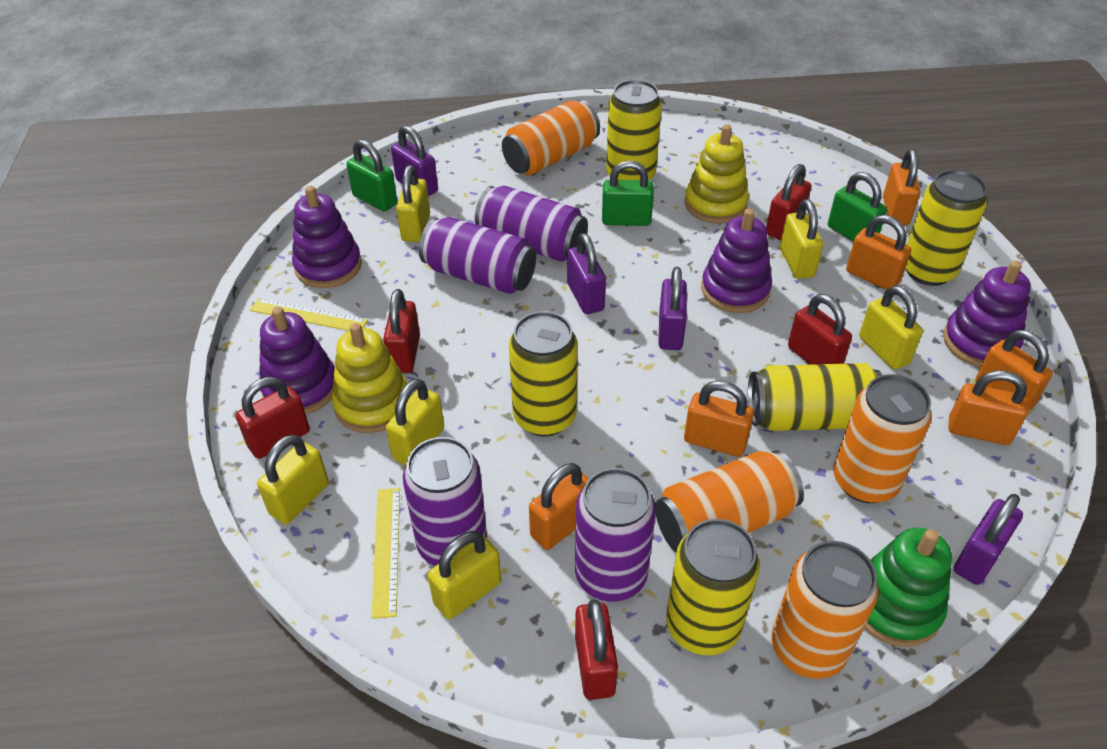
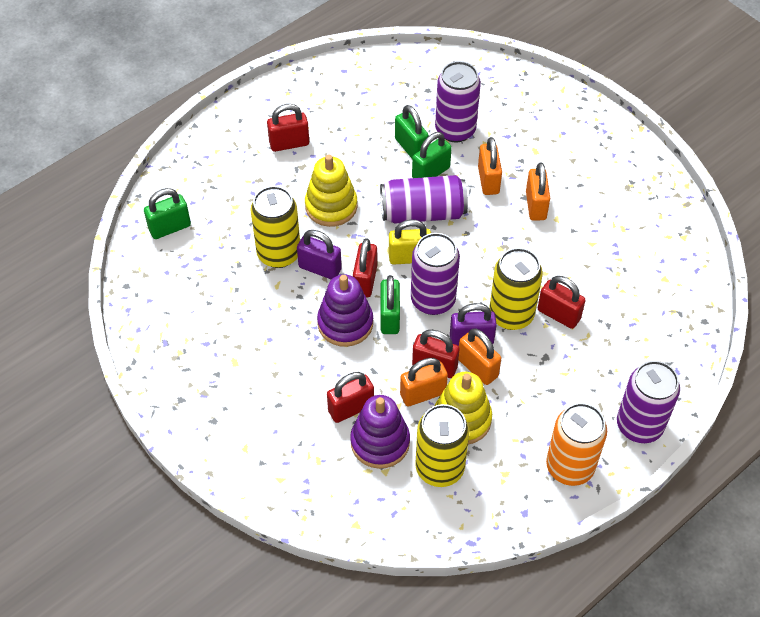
green padlock: [346,139,397,212] [602,160,654,226] [828,172,887,242] = 3 -> [144,188,191,239] [381,275,400,334] [395,105,429,158] [412,132,452,178] = 4
green stacking toy: [864,528,952,647] = 1 -> none = 0
orange can: [502,100,600,175] [655,450,804,552] [772,541,879,679] [833,374,932,503] = 4 -> [546,403,607,486] = 1
orange padlock: [529,463,589,550] [684,381,754,457] [846,215,911,290] [883,149,920,226] [949,370,1028,445] [975,330,1053,411] = 6 -> [400,358,448,406] [458,328,501,385] [478,137,502,195] [526,163,550,221] = 4
purple padlock: [391,125,438,197] [567,233,606,314] [658,267,687,350] [954,494,1023,585] = 4 -> [297,230,342,280] [450,303,497,346] = 2
purple stacking toy: [259,307,335,414] [292,186,362,288] [701,209,772,313] [943,260,1031,367] = 4 -> [317,274,373,347] [350,395,410,469] = 2
yellow can: [509,311,578,436] [606,80,662,180] [666,519,760,655] [748,363,882,431] [906,170,987,286] = 5 -> [251,186,300,268] [415,404,470,487] [489,248,543,330] = 3
yellow padlock: [257,434,329,524] [386,379,444,465] [396,165,430,242] [428,531,501,619] [780,199,823,279] [859,286,923,370] = 6 -> [389,220,431,265] = 1
yellow ruler: [250,298,368,331] [372,488,400,619] = 2 -> none = 0

